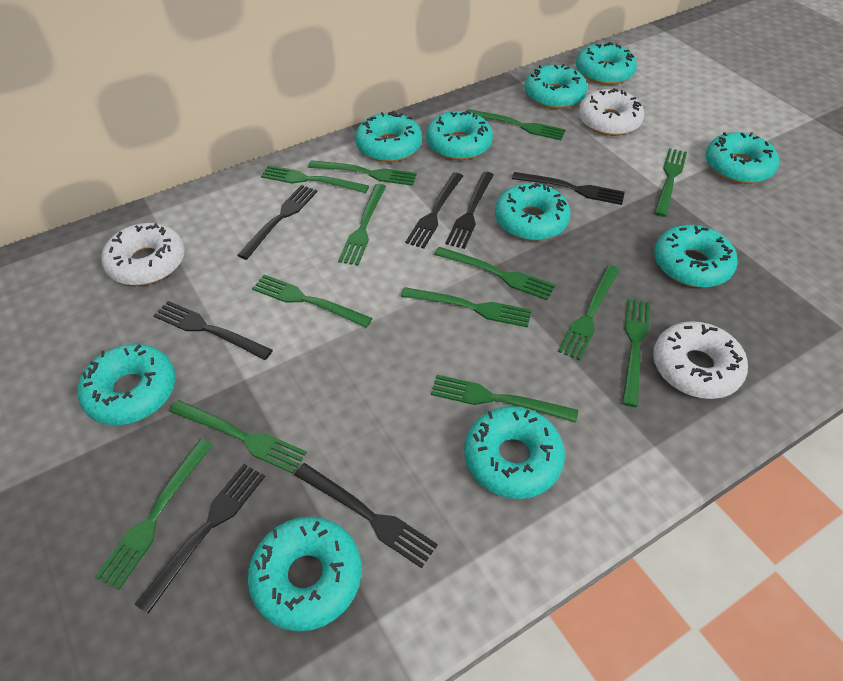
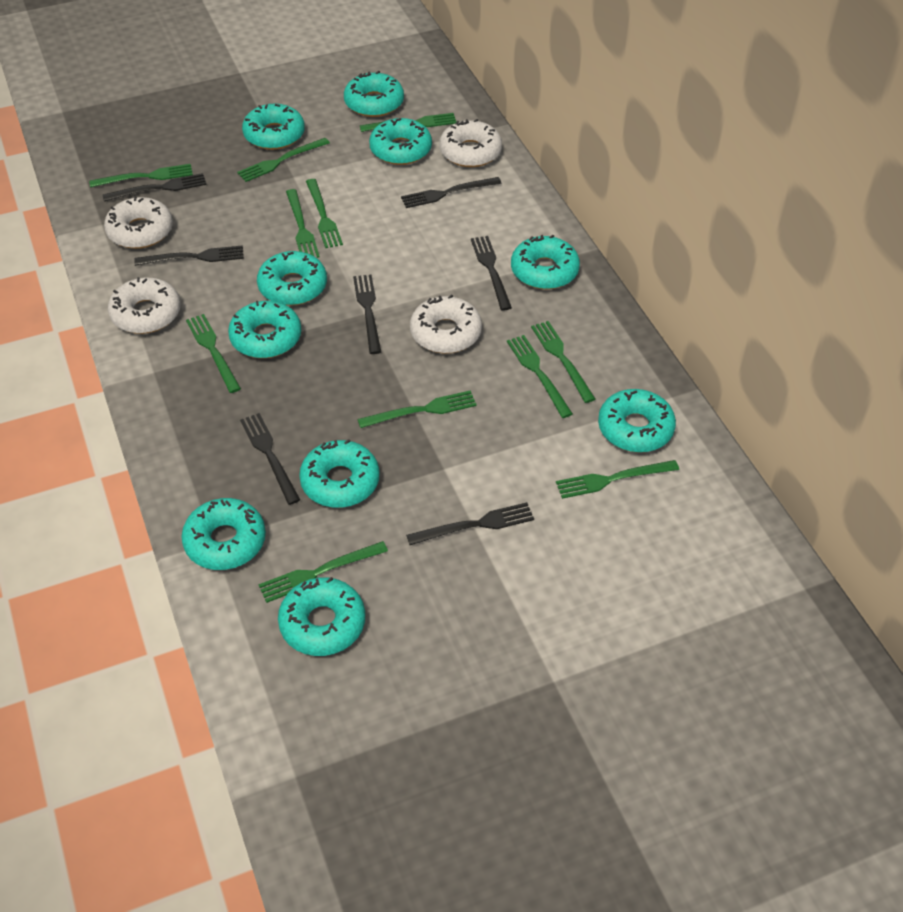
green fork: [94,439,213,590] [169,400,307,474] [252,275,373,328] [261,165,369,193] [308,160,417,186] [338,184,386,265] [401,287,532,328] [431,375,578,422] [434,247,555,300] [467,109,566,140] [558,265,620,361] [622,298,650,407] [655,148,687,217] = 13 -> [89,164,193,188] [186,314,241,393] [237,138,330,182] [258,541,388,603] [286,189,320,258] [306,179,343,248] [358,390,477,428] [360,113,457,132] [507,335,573,418] [531,321,595,403] [556,460,679,499] = 11
white donut: [101,223,185,286] [578,88,644,136] [653,321,748,399] = 3 -> [104,196,173,249] [108,277,181,334] [410,294,482,353] [439,119,502,167] = 4

